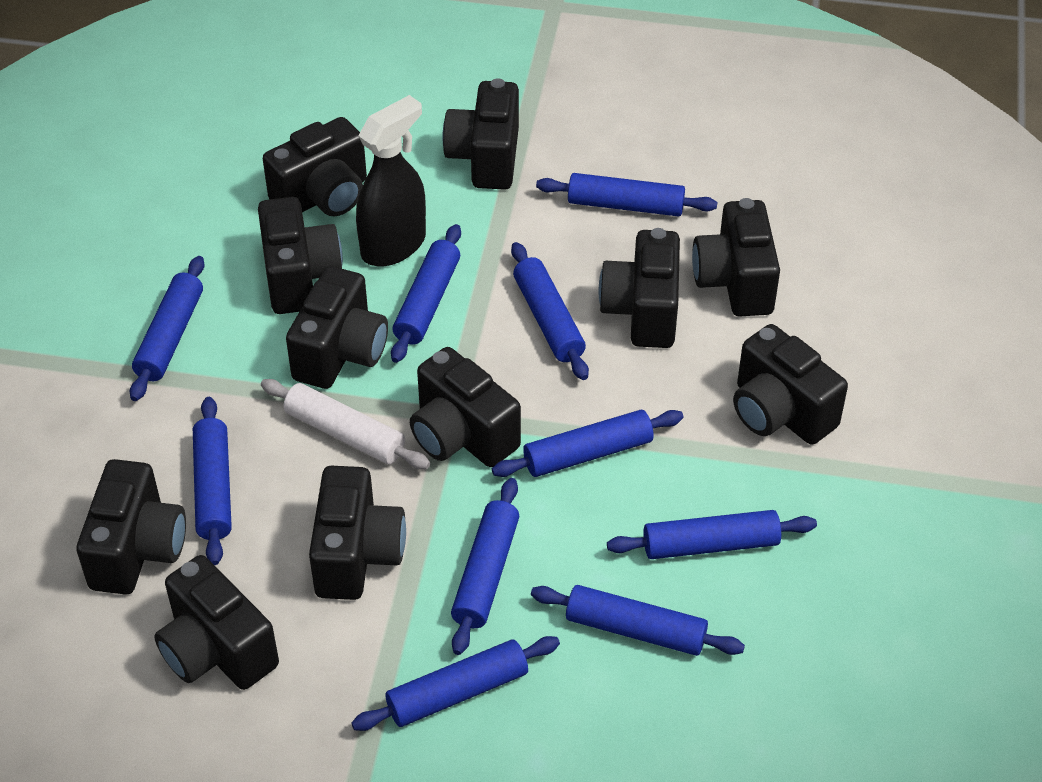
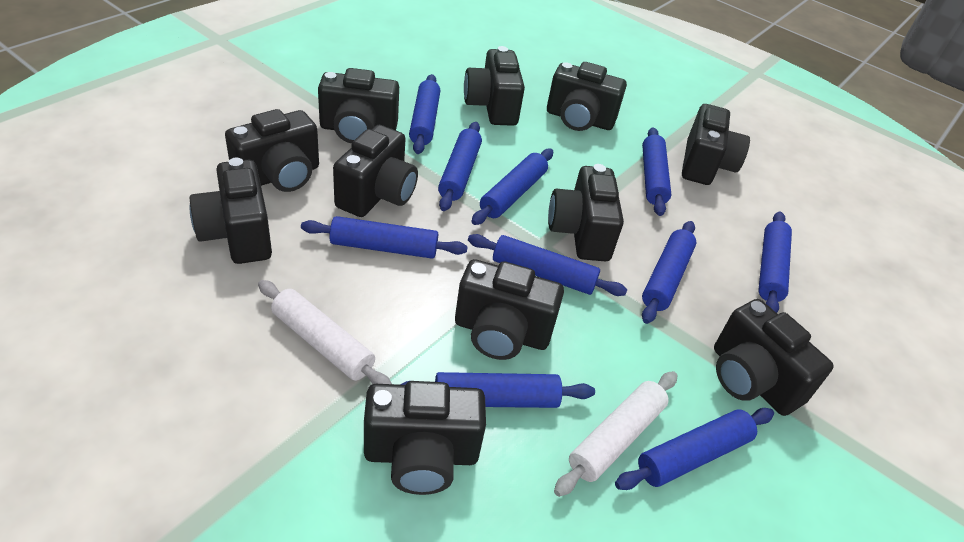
black spray bottle: [356,95,426,266] = 1 -> none = 0
white rolling pin: [261,379,430,469] = 1 -> [258,280,392,384] [554,371,677,497] = 2

